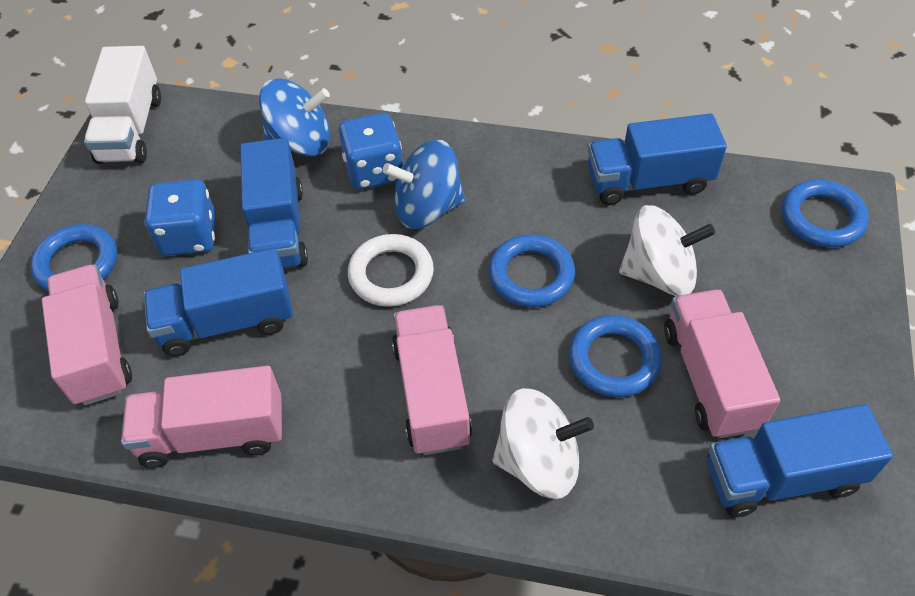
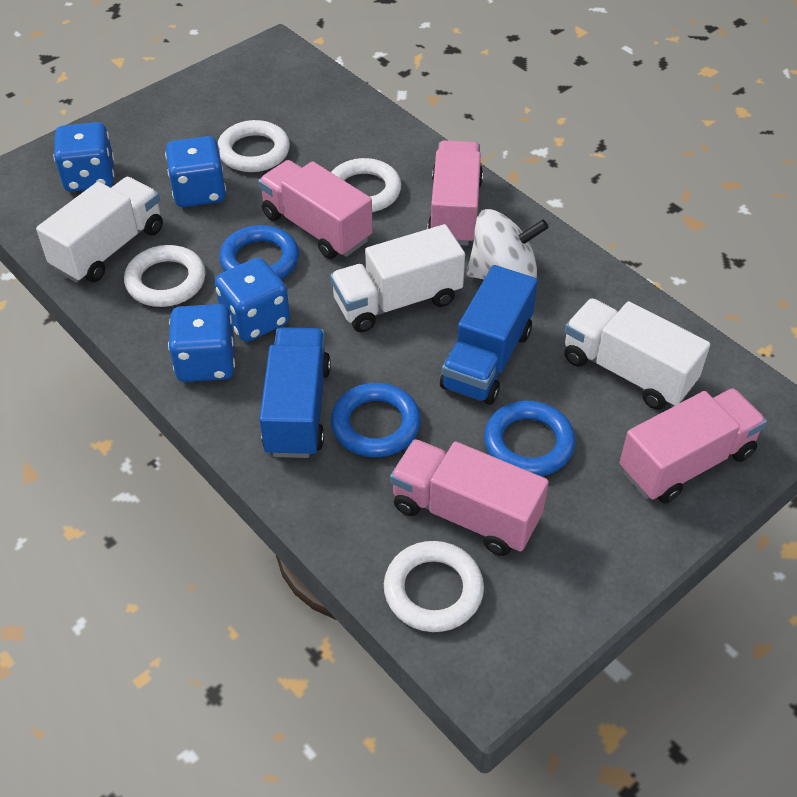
blue dice: [144,179,216,256] [339,113,403,190] = 2 -> [53,122,115,192] [165,136,226,207] [168,304,235,382] [215,258,290,342] = 4
blue ring: [30,224,117,291] [488,234,575,308] [569,315,662,397] [782,179,869,248] = 4 -> [219,225,299,279] [331,383,421,457] [484,401,575,476] = 3
blue spinning top: [259,78,331,156] [383,139,465,229] = 2 -> none = 0
blue truck: [144,248,293,356] [240,138,308,268] [588,113,727,205] [707,404,893,517] = 4 -> [259,327,331,458] [440,265,538,405] = 2
white ring: [348,234,434,307] = 1 -> [124,245,206,307] [218,120,290,172] [331,158,401,212] [384,541,484,632] = 4
white spinning top: [492,388,594,499] [619,205,715,296] = 2 -> [467,209,549,279] = 1
white truck: [84,46,161,164] = 1 -> [36,177,163,283] [330,224,465,332] [564,298,710,410] = 3

